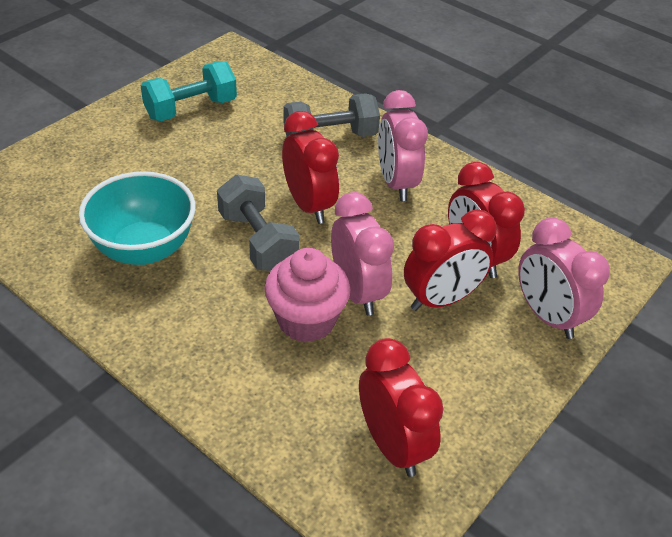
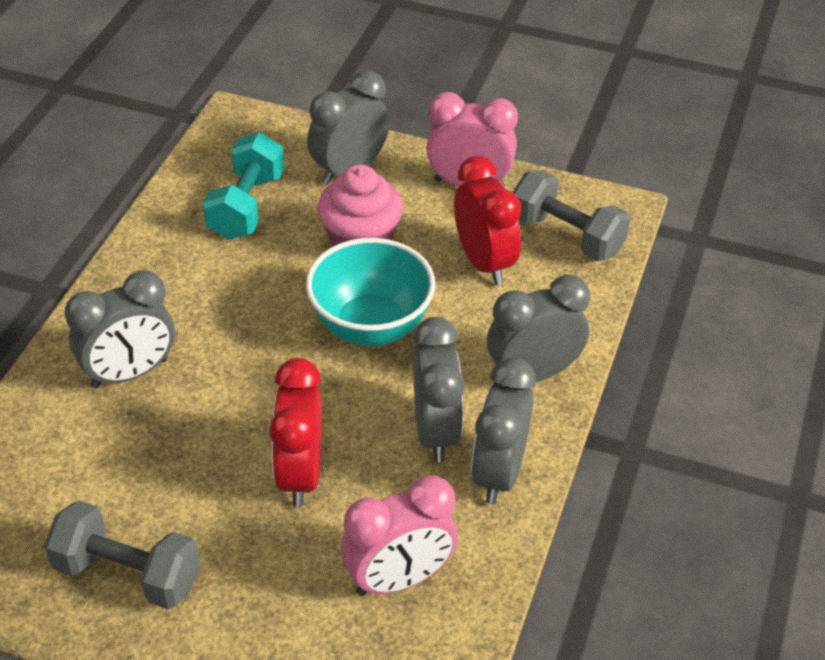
grey clock: none = 0 -> [64,270,175,388] [307,70,390,185] [413,317,465,462] [471,357,536,504] [487,275,590,382] = 5
pink clock: [331,192,394,315] [378,90,428,201] [518,217,610,339] = 3 -> [341,475,458,596] [426,92,518,187] = 2
red clock: [282,111,339,224] [359,338,443,477] [404,209,497,311] [448,162,525,278] = 4 -> [269,358,322,507] [454,156,522,285] = 2

